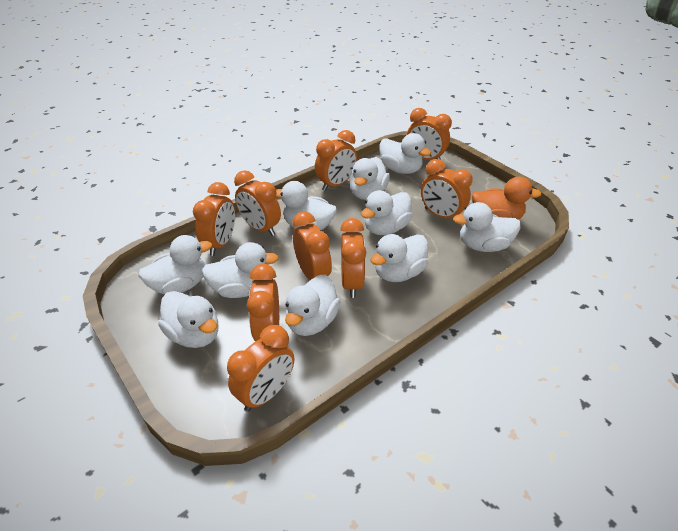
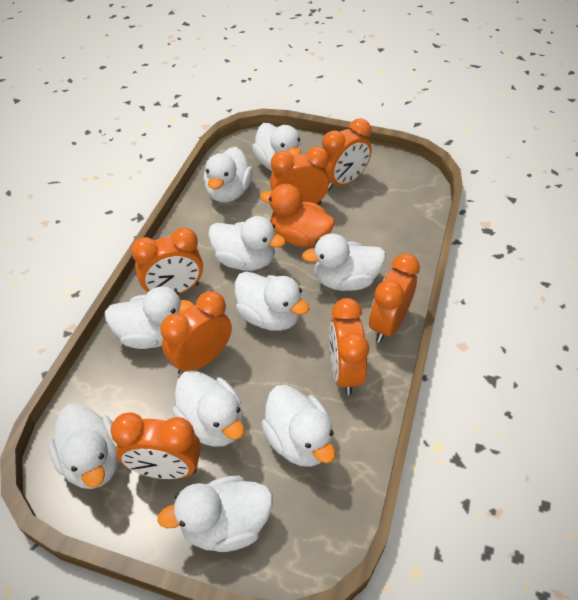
orange clock: [193,182,235,256] [227,325,294,412] [234,170,281,236] [247,264,279,341] [292,211,332,280] [315,130,357,191] [340,218,366,298] [407,108,452,160] [421,159,473,218] = 9 -> [110,413,201,479] [131,227,203,294] [160,291,232,375] [270,146,329,205] [322,118,372,190] [329,298,369,395] [369,253,420,343] = 7

